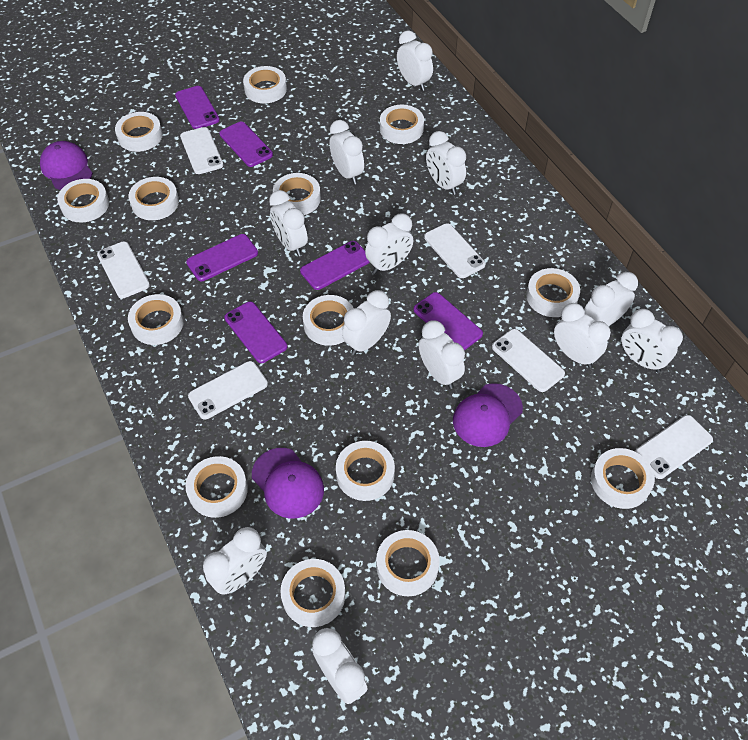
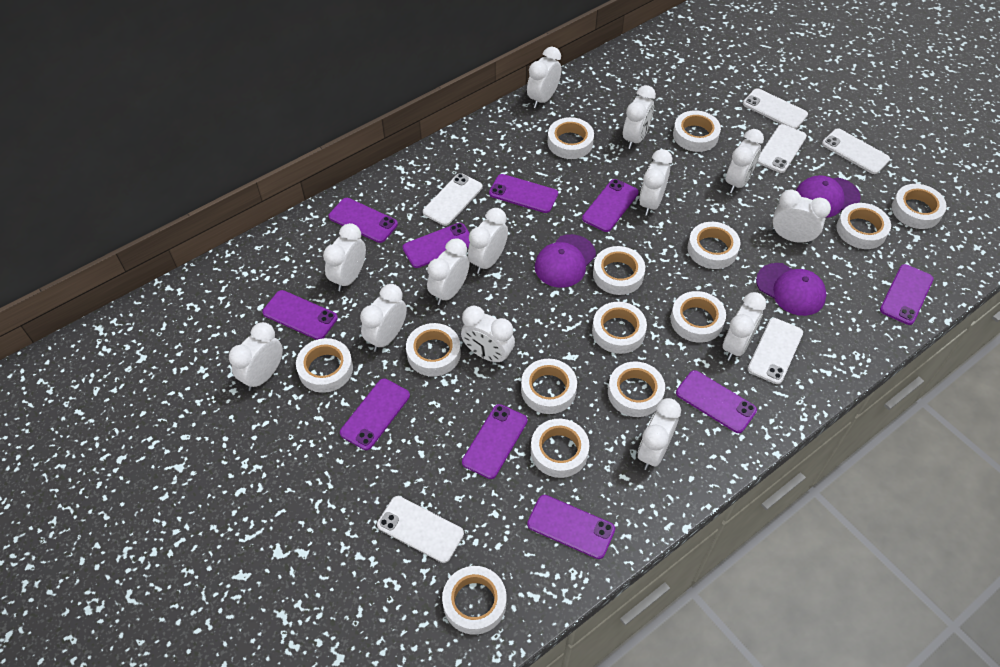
purple phone: [175,86,220,129] [186,234,258,281] [219,122,273,167] [224,301,287,363] [300,241,370,290] [413,292,483,350] = 6 -> [262,290,338,340] [329,198,398,243] [340,379,410,450] [403,223,470,268] [462,404,528,479] [489,174,558,213] [527,495,615,559] [582,179,639,232] [676,370,757,433] [880,264,934,325] = 10
white clock: [203,527,267,595] [269,190,308,256] [312,628,368,704] [329,120,364,184] [342,290,391,355] [365,213,413,274] [397,30,433,91] [419,320,465,389] [426,131,466,195] [554,303,611,368] [584,272,638,326] [621,309,683,372] = 12 -> [229,322,283,391] [323,223,366,292] [360,284,407,352] [427,238,470,305] [461,306,515,364] [468,208,508,274] [527,47,561,108] [623,85,656,149] [638,398,681,470] [639,149,672,216] [723,292,766,361] [726,129,764,193] [772,190,831,244] = 13

